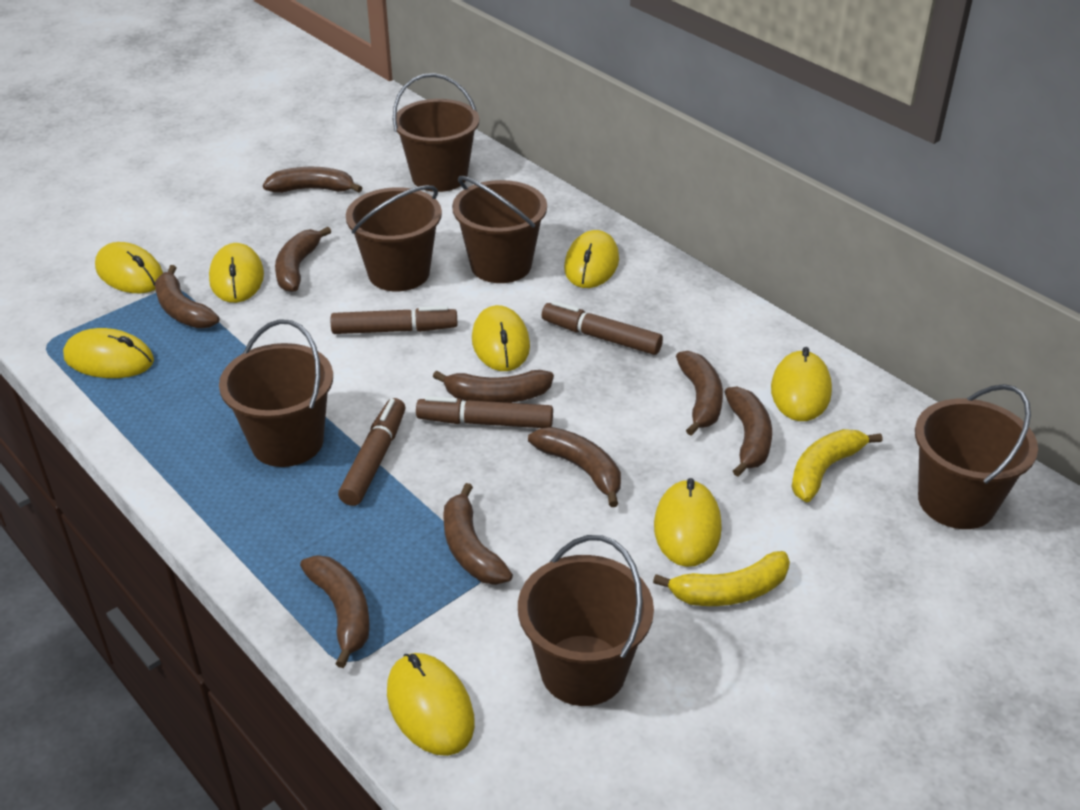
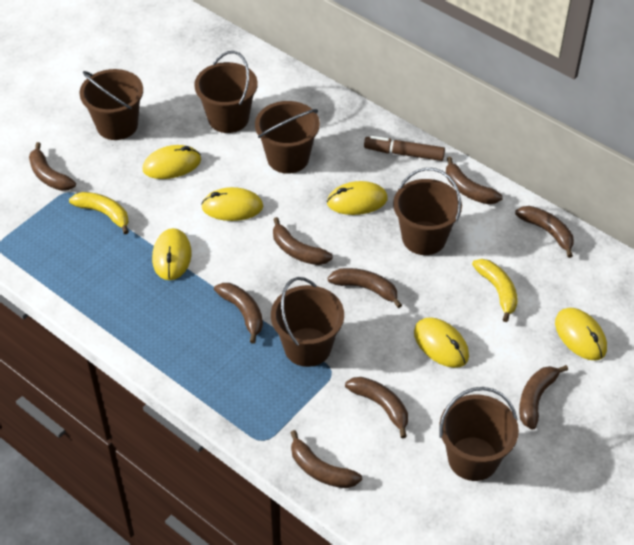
brown marker: [331,306,458,334] [338,398,405,506] [416,396,553,428] [542,301,663,355] = 4 -> [364,136,445,161] = 1
yellow mouse: [63,328,154,378] [95,242,163,293] [209,243,264,303] [387,653,475,756] [472,305,530,371] [564,230,619,288] [654,478,722,567] [771,347,832,421] = 8 -> [143,145,201,179] [152,228,191,280] [201,187,263,221] [327,181,388,215] [414,317,469,368] [555,308,607,360] = 6

